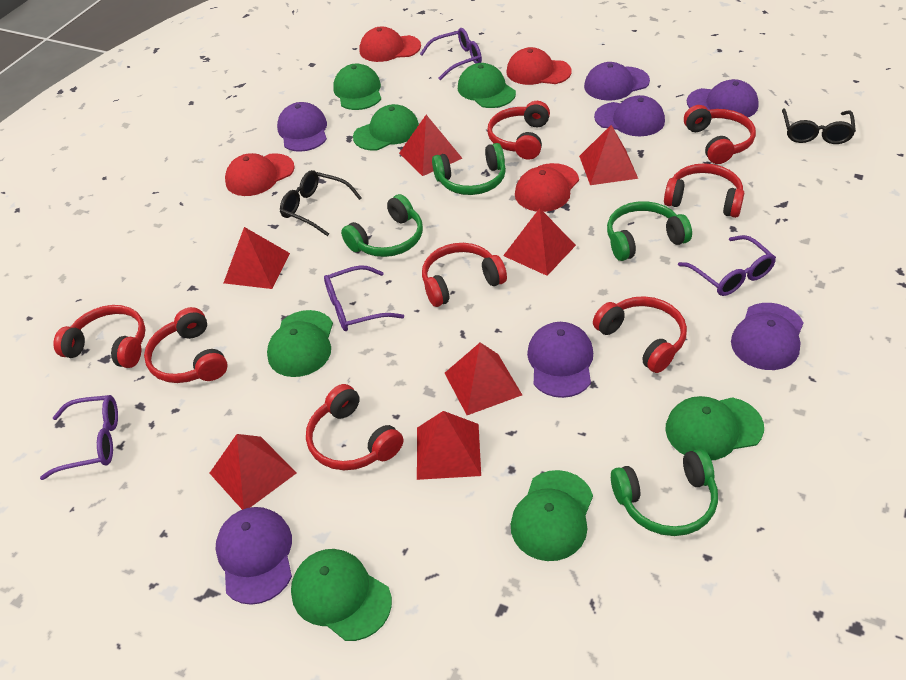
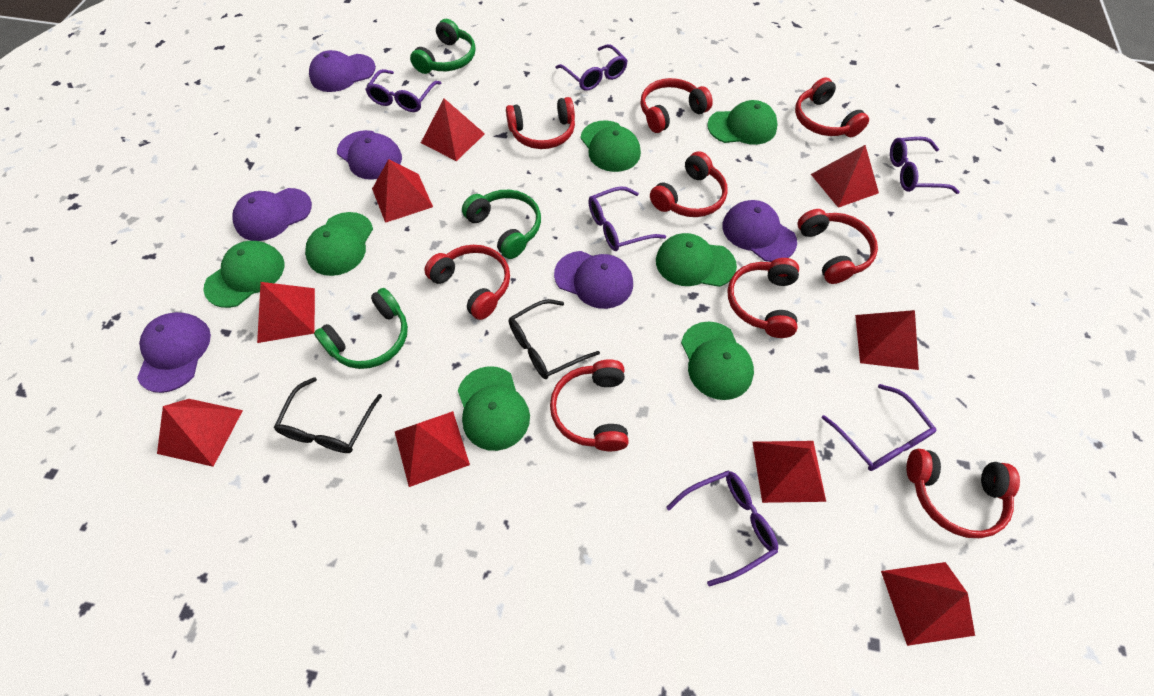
green headphones: [341,194,423,257] [432,143,506,195] [607,201,692,261] [611,449,718,536] = 4 -> [314,288,408,369] [410,19,476,74] [462,190,541,259] = 3
purple cap: [216,507,292,605] [277,102,327,152] [527,322,593,398] [584,62,650,101] [594,95,665,136] [687,79,759,119] [731,303,803,370] = 7 -> [137,312,211,393] [232,188,312,241] [309,50,376,92] [337,130,402,180] [554,251,633,309] [722,200,797,262] = 6
purple glasses: [40,395,118,480] [324,265,404,331] [420,28,482,80] [678,235,776,296] = 4 -> [365,69,441,112] [555,44,628,91] [588,186,666,251] [666,470,778,587] [822,384,936,471] [890,137,960,194] = 6
red cap: [225,153,295,196] [359,26,421,62] [506,47,572,85] [515,163,579,212] = 4 -> none = 0
red headphones: [53,305,145,368] [144,307,228,383] [306,384,403,470] [422,243,507,307] [487,101,550,160] [593,296,687,373] [664,163,744,218] [684,105,756,164] = 8 -> [424,245,510,320] [506,97,575,149] [550,359,629,451] [641,78,713,133] [650,151,728,217] [727,258,799,338] [795,77,869,137] [798,209,878,284] [906,449,1020,538] = 9
red pyramid: [210,434,296,510] [224,227,290,289] [399,115,463,176] [417,411,481,480] [445,343,522,415] [503,208,576,276] [579,125,638,185] = 7 -> [157,399,243,467] [257,282,315,343] [372,159,433,223] [395,411,470,487] [421,98,485,161] [753,441,826,503] [811,145,879,208] [855,310,919,370] [881,562,975,646] = 9

